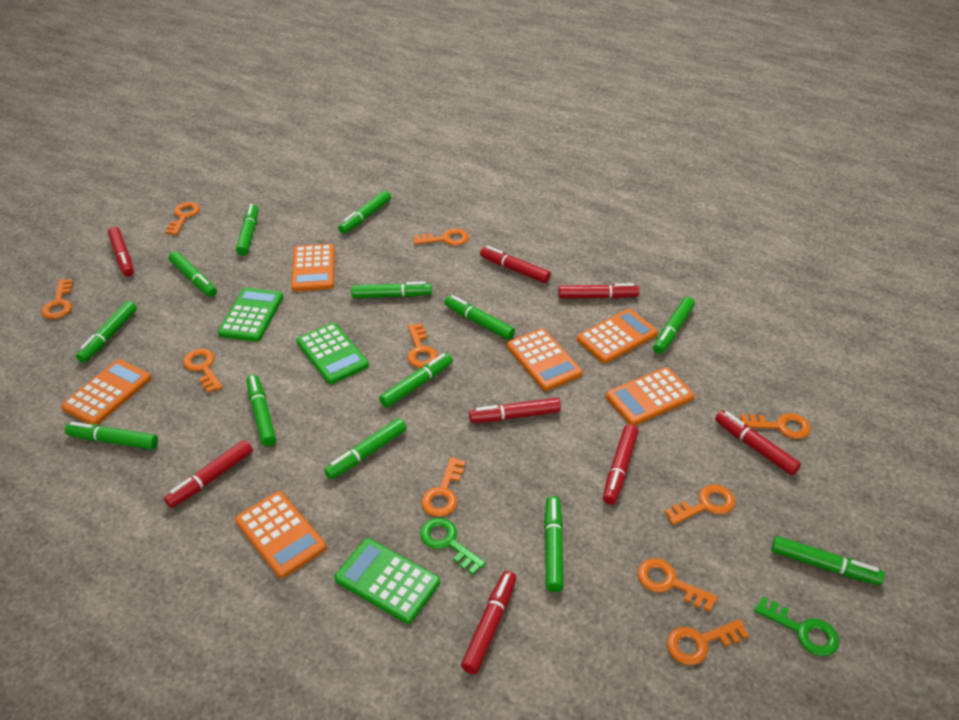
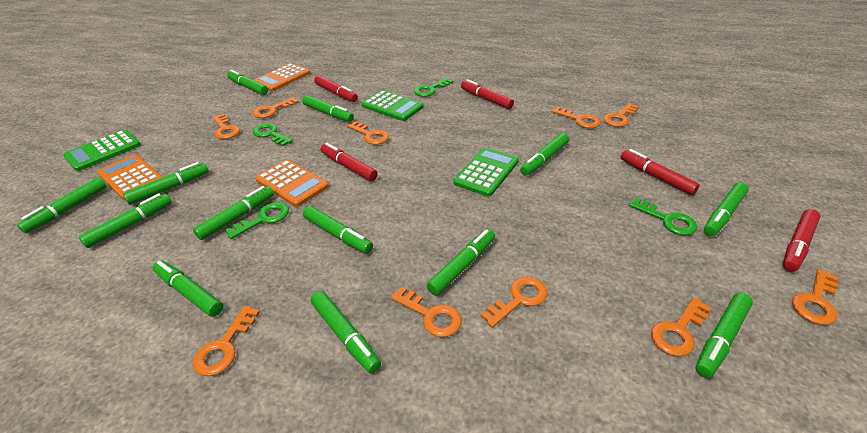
green key: [420,518,486,575] [754,597,839,656] = 2 -> [225,202,289,239] [252,123,293,146] [414,78,453,97] [629,198,697,235] = 4
orange calculator: [61,359,151,425] [235,491,326,578] [291,244,334,291] [507,328,582,391] [577,309,658,364] [606,367,695,426] = 6 -> [98,155,163,201] [254,63,310,92] [255,159,329,207] = 3
red marker: [108,227,134,277] [164,440,253,508] [461,571,516,674] [469,398,561,423] [480,246,551,283] [558,283,639,299] [603,424,638,504] [715,411,801,475] = 8 -> [314,75,358,102] [321,143,378,181] [461,79,514,109] [620,149,700,195] [782,209,821,272] = 5

